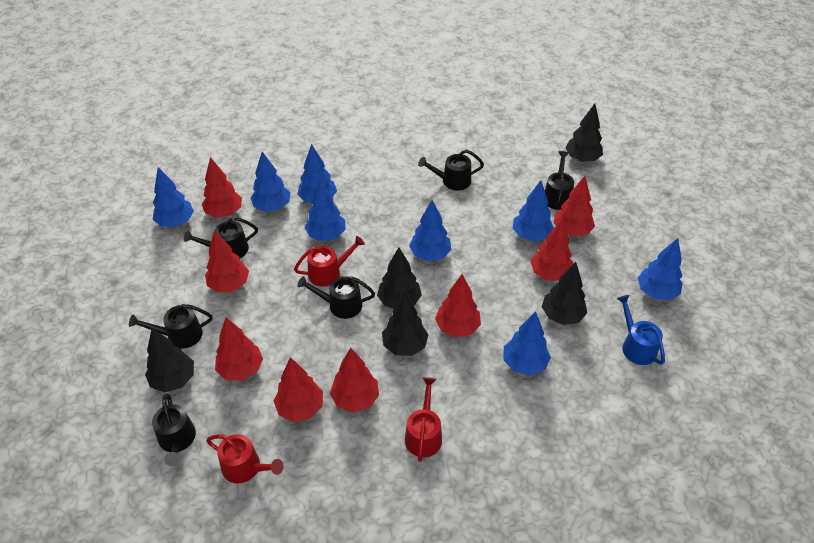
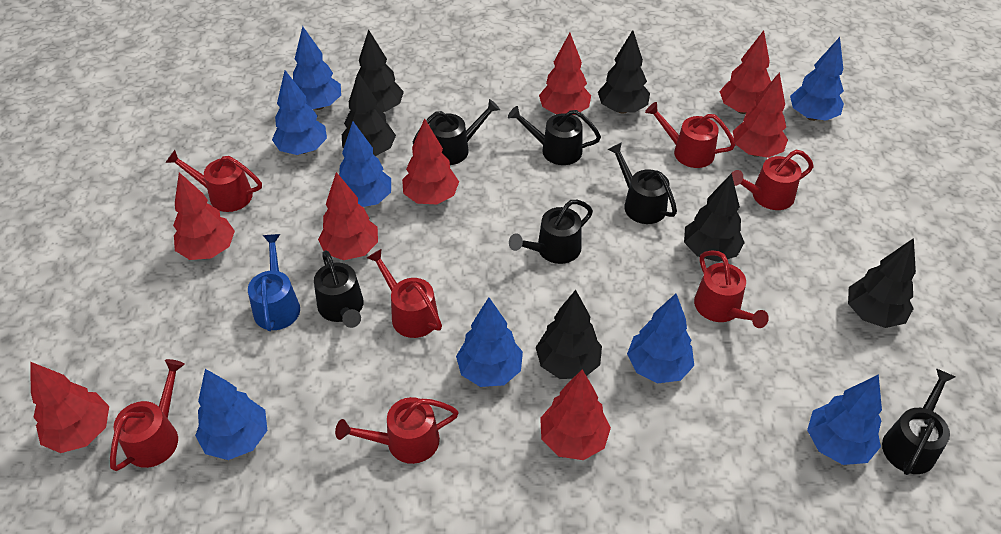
black tree: [145,328,194,392] [377,247,422,309] [382,293,428,356] [542,262,587,325] [565,104,603,162] = 5 -> [342,72,396,156] [355,29,404,112] [536,290,602,379] [598,30,650,114] [684,173,745,262] [848,238,916,328] = 6
red watering can: [206,434,284,483] [294,236,365,287] [405,377,442,462] = 3 -> [110,359,185,471] [165,150,262,212] [335,397,459,464] [367,249,442,338] [645,102,736,168] [694,250,769,328] [732,150,814,210] = 7

